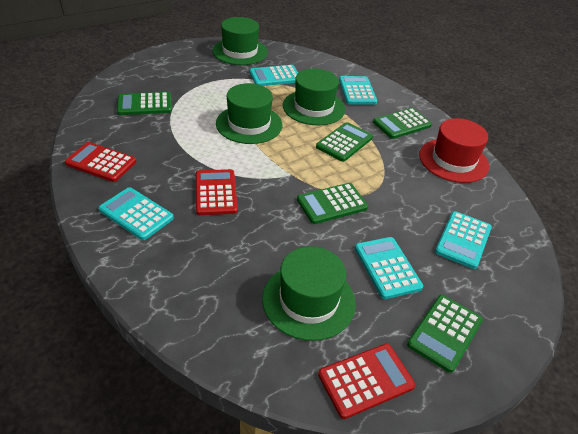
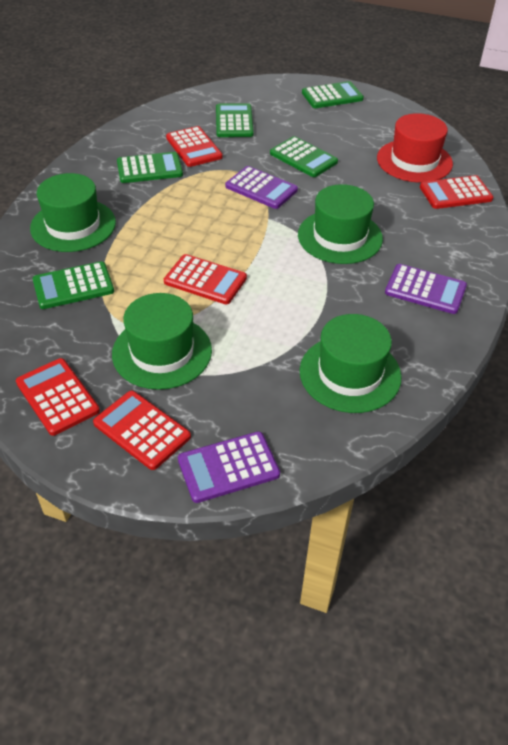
purple calculator: none = 0 -> [178,431,280,503] [225,166,298,209] [385,264,467,314] = 3
red calculator: [65,142,136,182] [196,169,238,215] [318,344,415,419] = 3 -> [16,358,100,436] [93,391,191,470] [164,254,247,304] [166,126,223,167] [420,175,493,209] = 5
turquoise calculator: [99,187,174,240] [249,65,298,86] [339,76,377,105] [355,237,423,299] [435,211,492,269] = 5 -> none = 0

